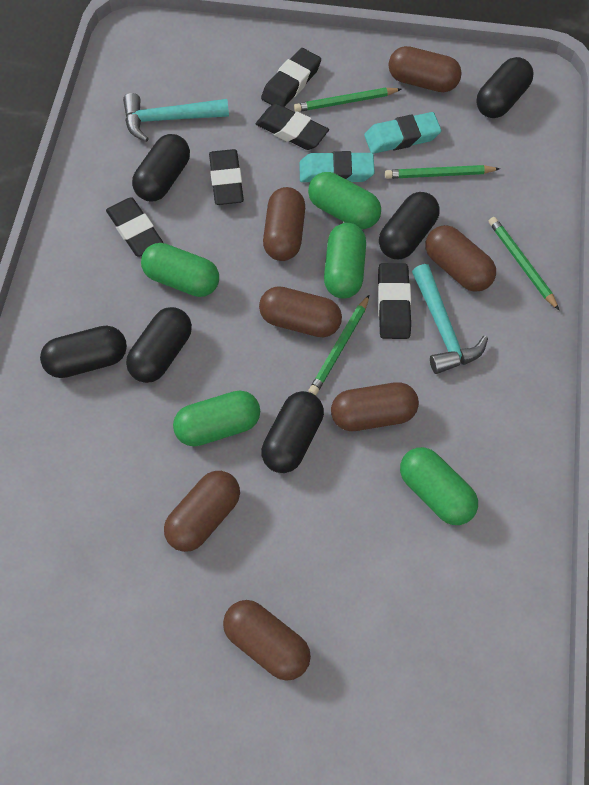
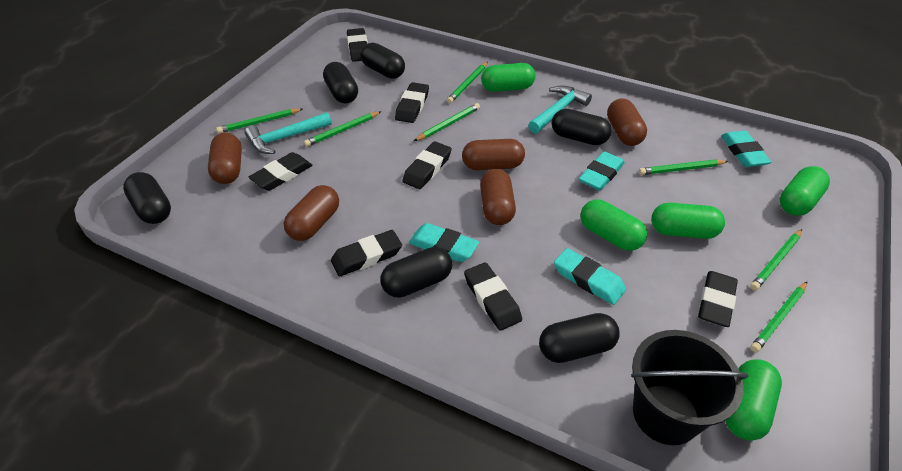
black bucket: none = 0 -> [631,330,748,445] = 1
black eraser: [106,197,163,257] [209,149,244,205] [256,104,329,150] [261,48,321,107] [378,263,411,339] = 5 -> [249,152,312,190] [331,230,402,276] [347,28,368,62] [395,82,429,123] [402,141,452,189] [464,262,522,331] [698,271,738,327] = 7
brown capsule: [164,471,240,552] [223,600,311,681] [259,286,342,337] [263,187,305,261] [331,382,419,431] [388,46,462,92] [426,225,496,292] = 7 -> [208,133,242,184] [284,185,339,241] [462,139,525,170] [480,169,516,225] [607,98,647,146] = 5
green pencil: [294,88,401,112] [309,295,369,395] [385,165,500,179] [489,217,559,310] = 4 -> [216,108,303,133] [304,111,381,147] [414,103,480,141] [447,62,488,103] [639,160,729,175] [750,229,802,291] [750,282,807,352] = 7
turquoise eraser: [300,151,375,182] [364,112,441,154] = 2 -> [409,223,479,262] [554,248,626,305] [579,151,625,191] [721,130,771,167] = 4

